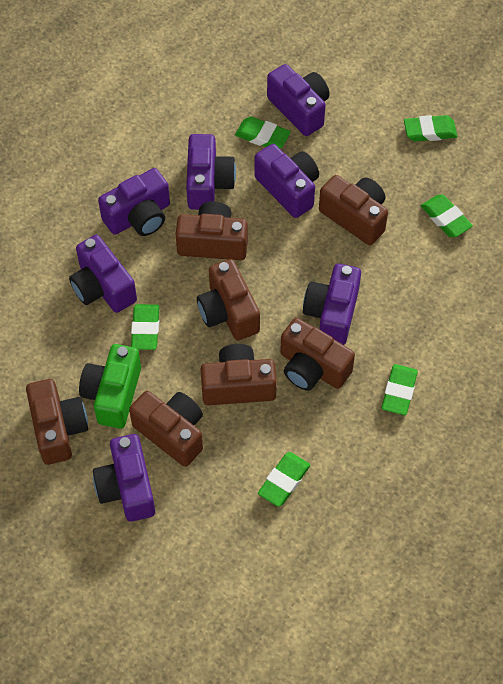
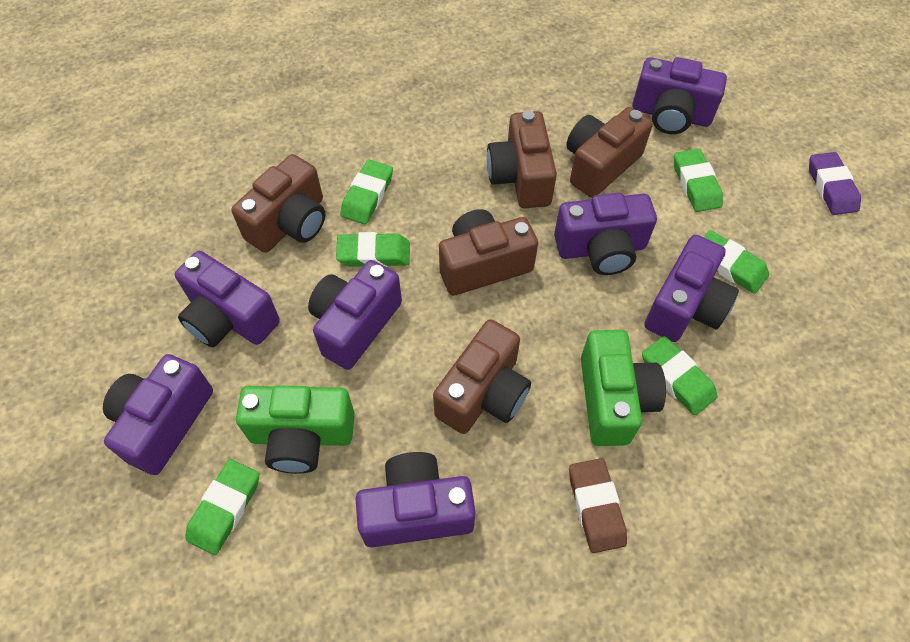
brown camera: [26,379,88,465] [129,391,203,467] [175,201,248,260] [197,259,260,340] [201,344,277,405] [280,318,355,391] [319,175,388,245] = 7 -> [231,154,325,253] [433,319,531,434] [439,209,538,296] [487,110,557,208] [566,107,653,198] = 5
brown eraser: none = 0 -> [569,458,627,553] = 1
green camera: [79,344,141,429] = 1 -> [236,385,355,474] [581,330,666,446] = 2
purple eraser: none = 0 -> [809,152,861,215] = 1

